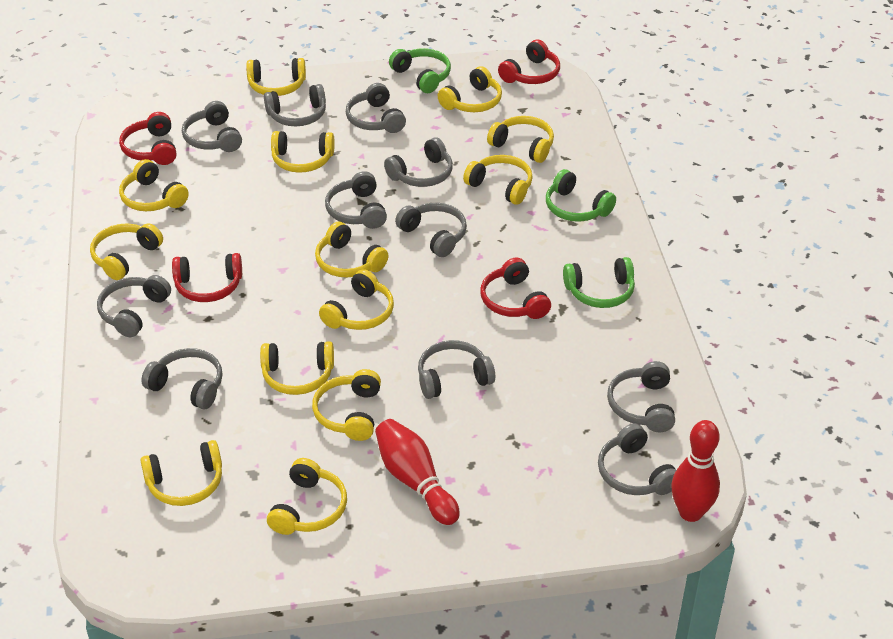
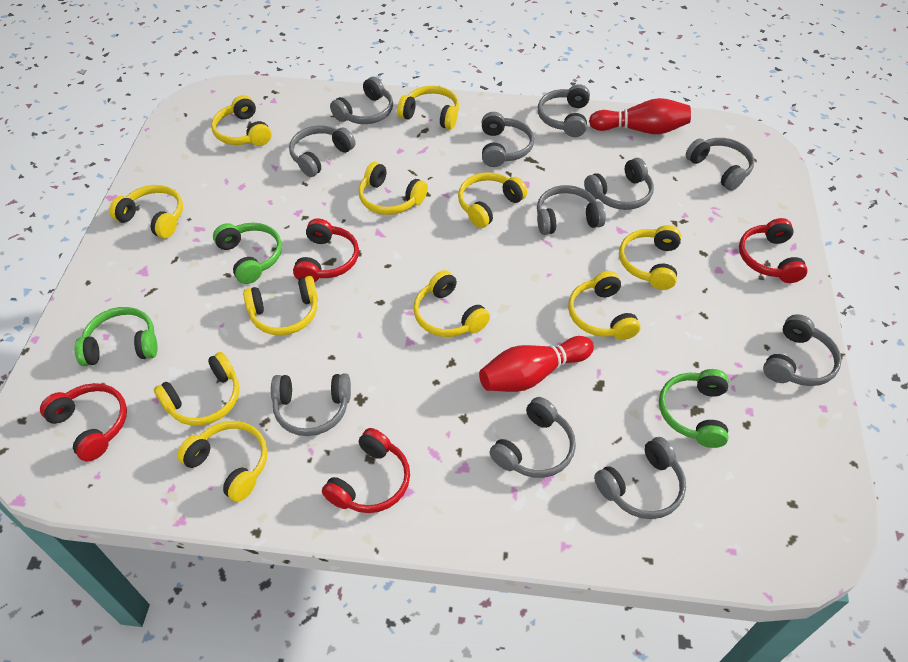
yellow headphones: [90,223,163,280] [119,159,189,211] [140,440,222,506] [246,58,306,96] [260,341,334,395] [267,458,347,535] [271,131,335,173] [312,369,381,441] [315,222,389,278] [319,269,394,330] [438,66,502,112] [463,155,533,205] [487,116,554,163] = 13 -> [109,185,183,239] [154,352,240,426] [177,421,268,502] [211,95,272,146] [243,276,318,336] [359,162,428,215] [397,86,459,130] [413,270,490,337] [458,172,527,228] [568,271,641,340] [619,225,681,290] = 11

